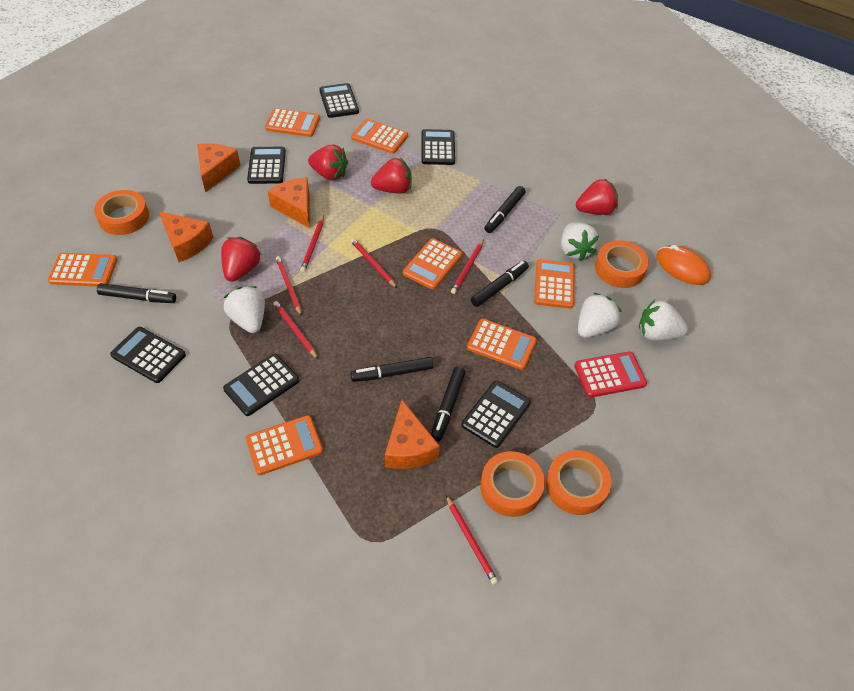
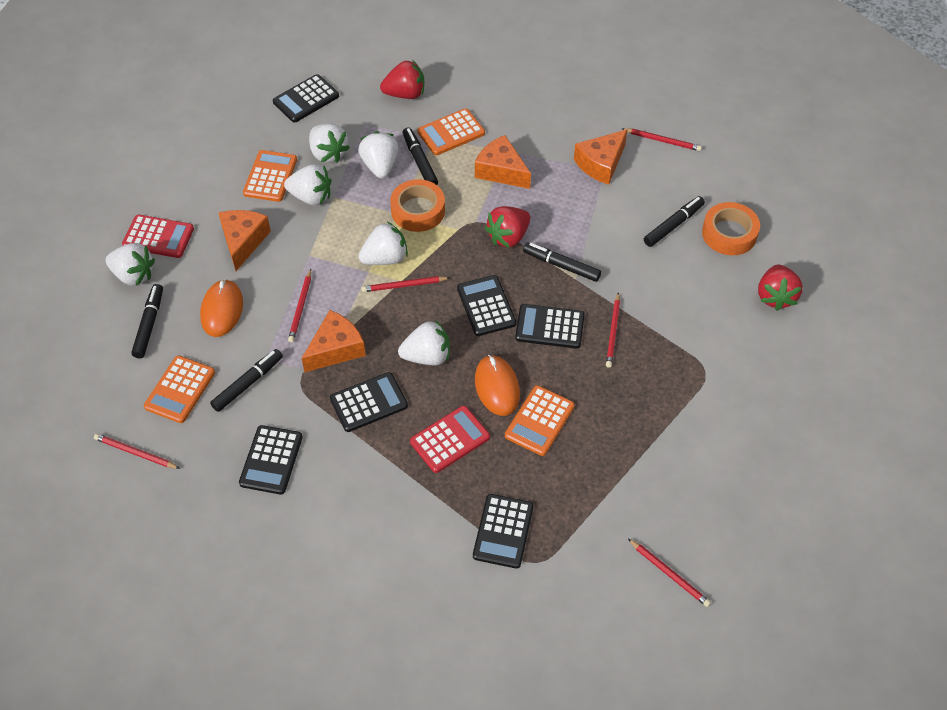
orange calculator: [48,253,118,286] [246,415,323,475] [265,108,320,137] [351,119,408,154] [403,238,462,290] [467,319,537,370] [534,259,575,309] = 7 -> [144,355,215,423] [243,150,297,202] [417,108,485,155] [505,385,575,456] = 4
orange mouse: [656,245,711,285] = 1 -> [200,279,243,337] [475,355,520,416] = 2
orange tape: [94,190,149,235] [480,451,545,517] [546,450,612,515] [595,240,649,288] = 4 -> [390,179,445,232] [702,202,760,255] = 2
red calculator: [574,352,647,398] = 1 -> [122,215,194,258] [410,406,490,473] = 2
red strawberry: [221,237,261,282] [308,144,348,181] [371,158,412,194] [576,179,618,215] = 4 -> [380,60,424,99] [485,206,530,248] [758,264,803,311] = 3
white strawberry: [223,286,265,333] [561,222,599,261] [578,293,622,338] [639,300,688,341] = 4 -> [105,243,155,286] [284,164,331,205] [309,124,350,163] [358,131,399,179] [359,222,408,265] [398,321,450,366] = 6

